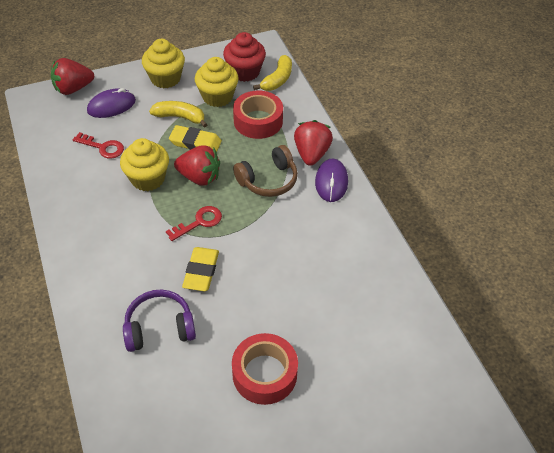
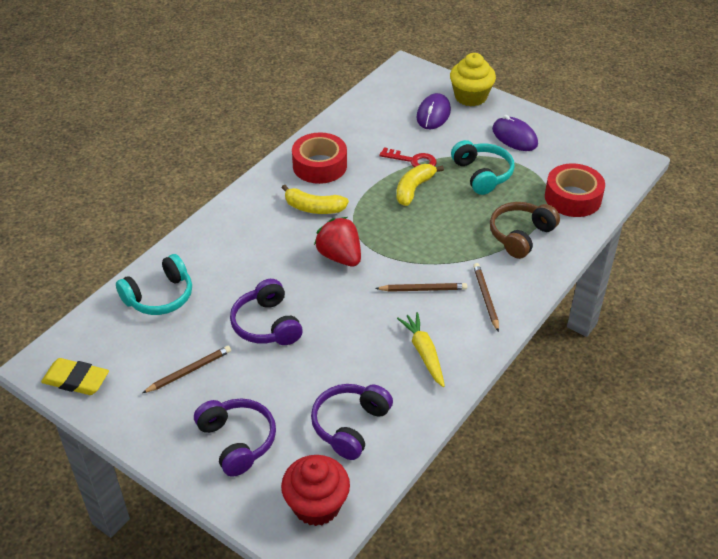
brown pencil: none = 0 -> [142,346,231,393] [375,283,467,292] [473,263,499,332] = 3
purple headphones: [123,290,196,352] = 1 -> [194,398,276,477] [230,279,303,345] [311,384,393,460] = 3
red key: [73,132,124,159] [166,206,222,241] = 2 -> [379,147,437,167] = 1
red strawberry: [51,58,94,95] [174,145,220,185] [294,120,333,166] = 3 -> [314,217,361,267] = 1
turquoise headphones: none = 0 -> [116,254,192,315] [451,140,515,195] = 2
yellow carrot: none = 0 -> [397,312,445,387] = 1
yellow cupcake: [120,138,169,191] [142,39,185,88] [195,57,239,107] = 3 -> [450,53,496,107] = 1
yellow eraser: [169,125,222,152] [182,247,219,291] = 2 -> [41,358,109,395] = 1

